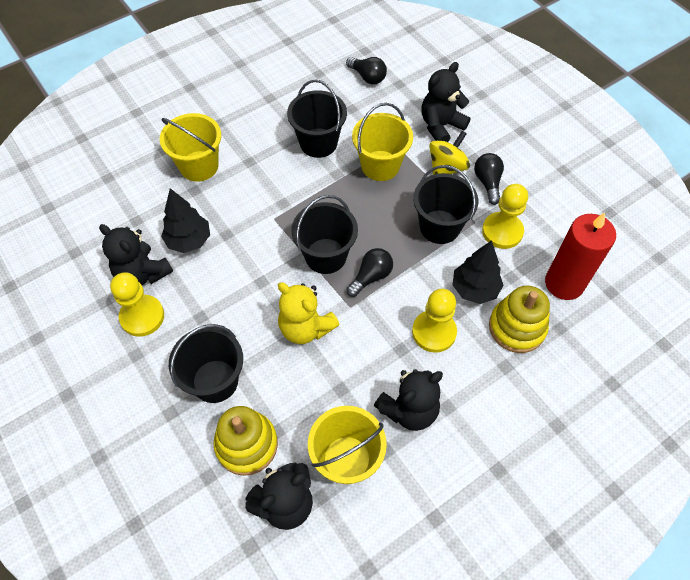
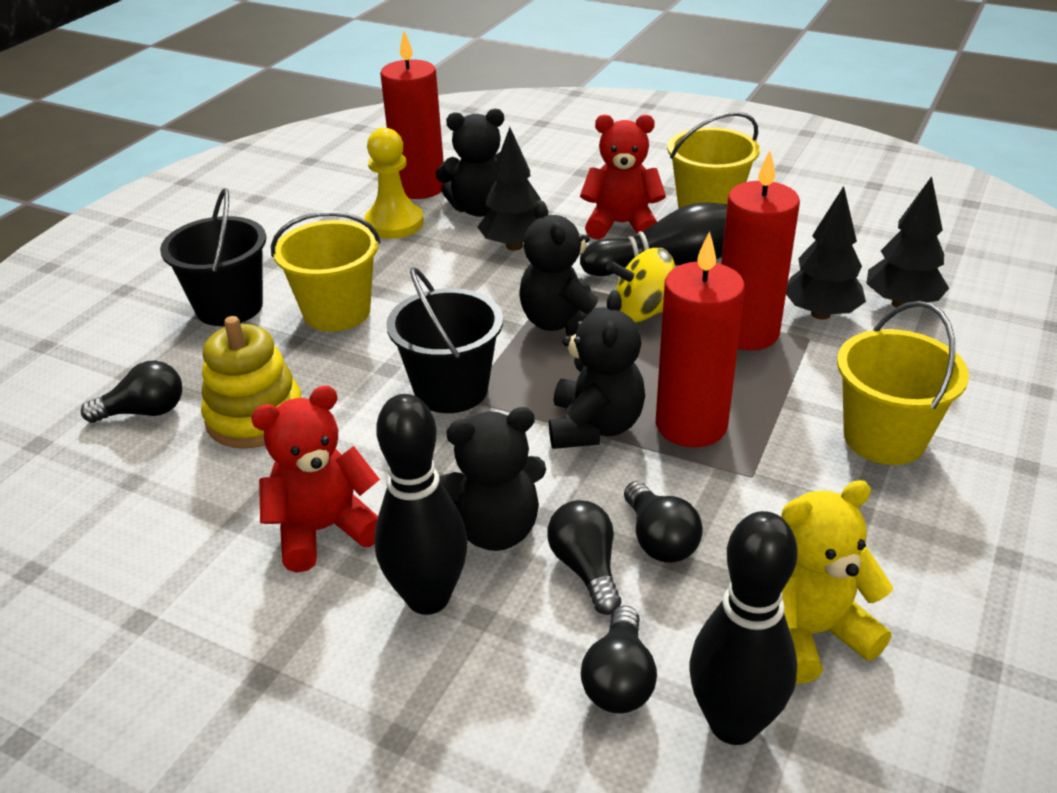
black bowling pin: none = 0 -> [374,394,468,615] [580,202,727,276] [690,511,798,745] = 3
black bucket: [169,324,243,403] [287,79,347,158] [291,195,358,274] [413,165,478,244] = 4 -> [160,188,266,326] [386,267,503,413] = 2
black light bulb: [346,57,387,84] [347,248,393,297] [474,153,504,205] = 3 -> [81,361,182,423] [547,500,621,615] [581,605,657,713] [624,481,703,563] = 4
black tree: [161,188,210,253] [453,240,503,304] = 2 -> [478,127,541,251] [786,186,866,320] [866,176,949,309] = 3
red candle: [545,213,616,300] = 1 -> [380,31,444,199] [656,231,745,447] [721,150,800,350] = 3
red teddy bear: none = 0 -> [251,386,380,573] [580,115,666,240] = 2
yellow pawn: [110,272,164,337] [412,289,457,353] [482,184,528,249] = 3 -> [364,128,424,239] = 1
yellow stacking toy: [213,406,278,476] [489,286,550,353] = 2 -> [201,316,301,449] = 1

